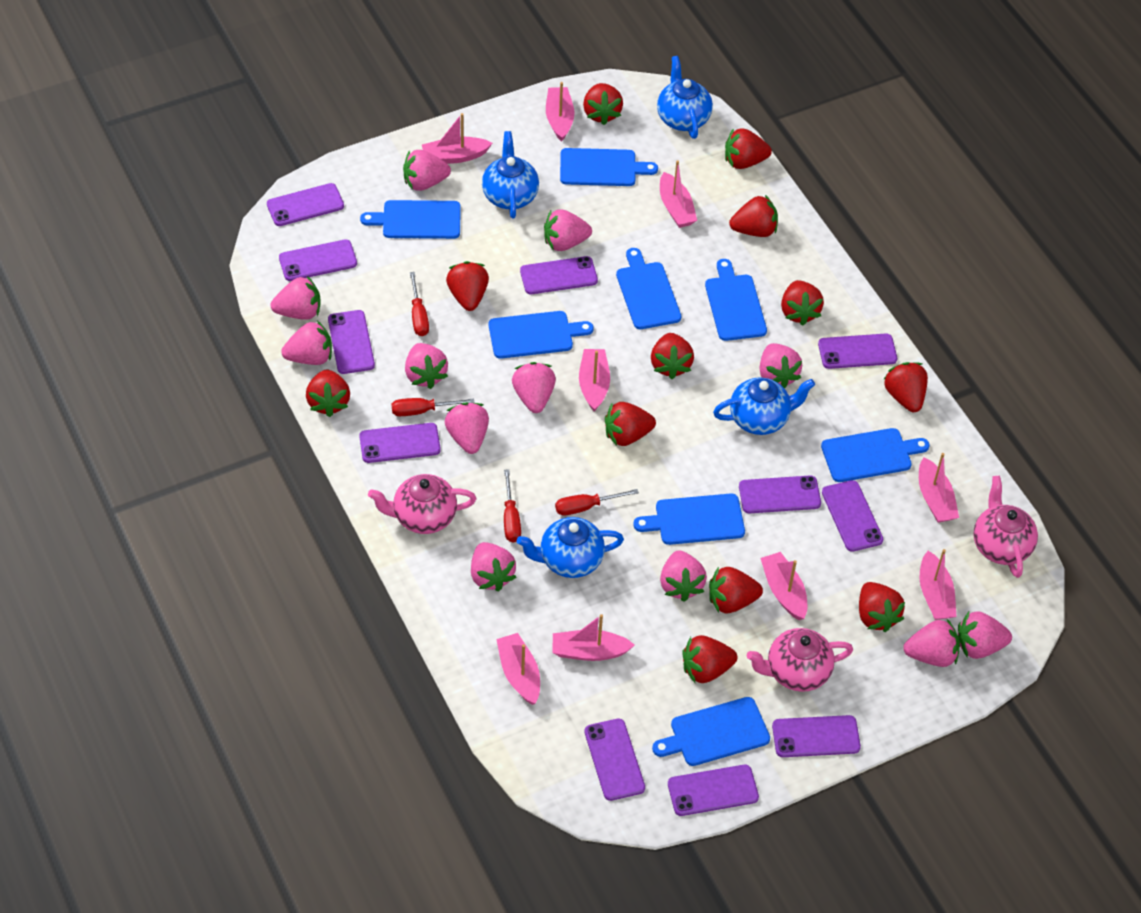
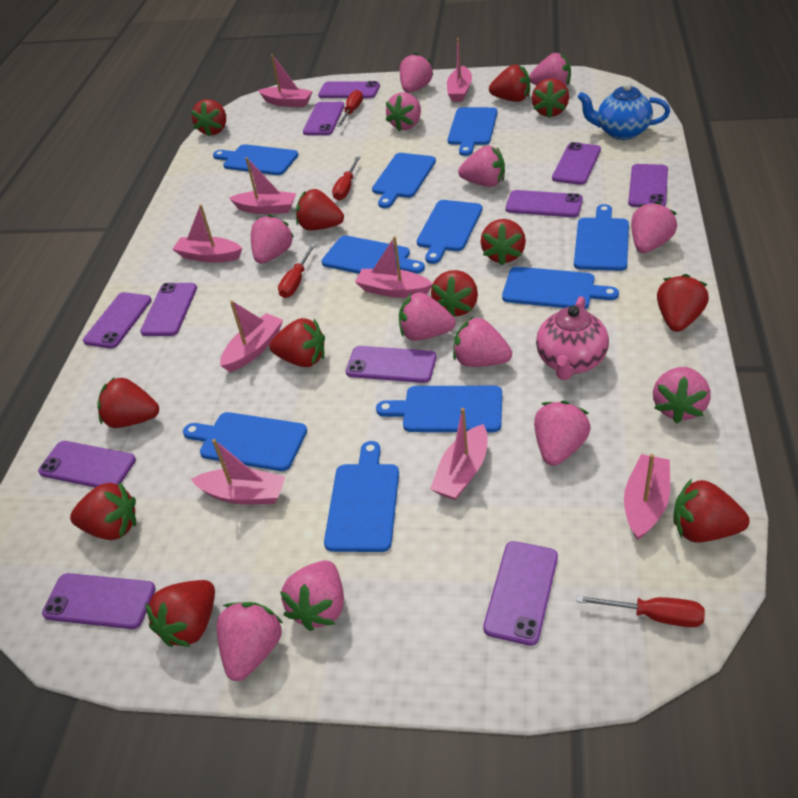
blue cutting board: [360,200,461,239] [489,311,594,359] [560,148,658,186] [616,248,681,329] [633,493,745,545] [652,697,770,766] [705,259,767,341] [821,428,930,482] = 8 -> [183,412,307,471] [213,144,299,175] [321,235,425,274] [324,441,399,552] [372,153,436,208] [376,386,502,432] [417,200,482,264] [448,107,497,156] [502,267,619,309] [574,204,629,271] = 10
blue teapot: [482,131,539,218] [517,517,624,578] [657,56,713,139] [713,377,815,435] = 4 -> [577,82,670,140] = 1
pink teapot: [368,474,476,534] [747,628,853,692] [973,476,1038,578] = 3 -> [536,296,609,380] = 1

